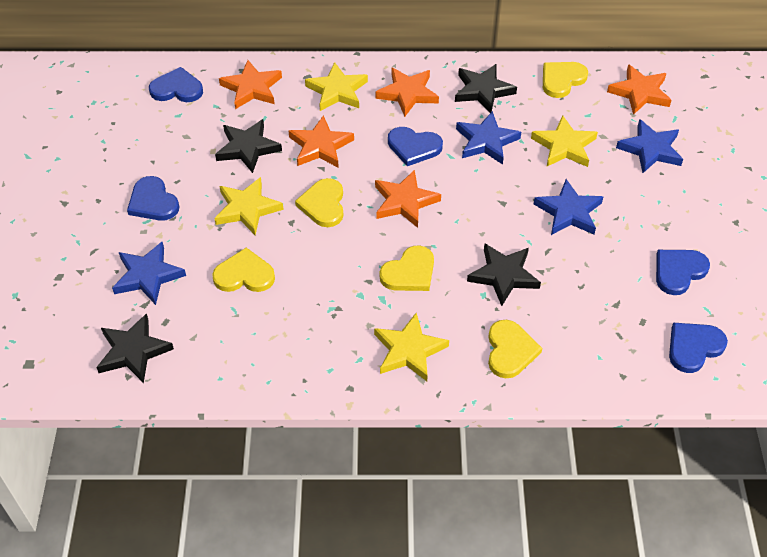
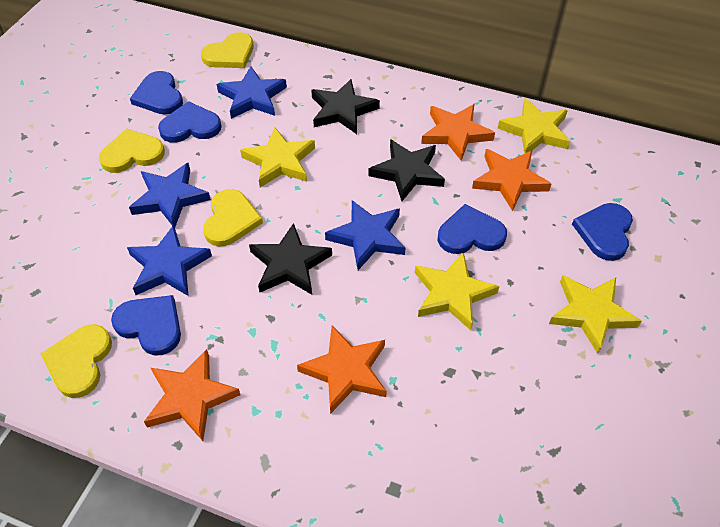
black star: [96,313,174,383] [215,119,282,173] [455,64,517,113] [467,243,541,306] = 4 -> [249,223,332,295] [311,79,380,134] [369,139,445,201] = 3
orange star: [219,60,282,109] [289,115,354,168] [375,67,439,117] [375,170,441,228] [607,64,672,115] = 5 -> [144,349,241,441] [297,326,387,414] [421,104,495,161] [472,149,551,211] = 4
yellow heart: [212,248,275,292] [295,178,344,227] [379,245,434,291] [488,320,542,378] [543,62,588,98] = 5 -> [41,324,112,398] [99,128,165,173] [201,32,254,68] [203,189,263,247] = 4

